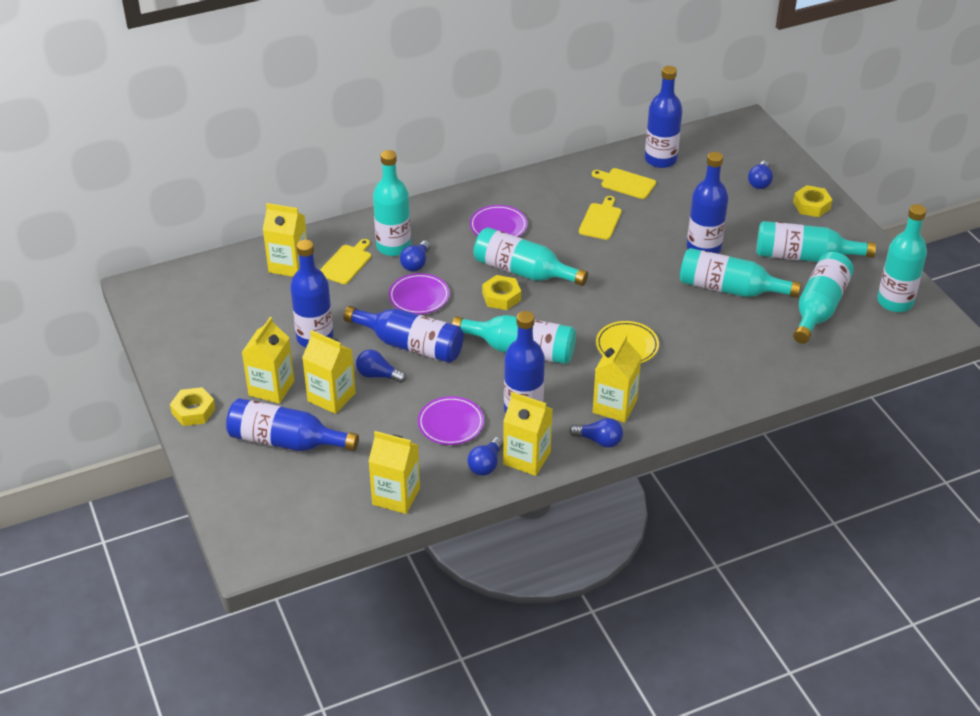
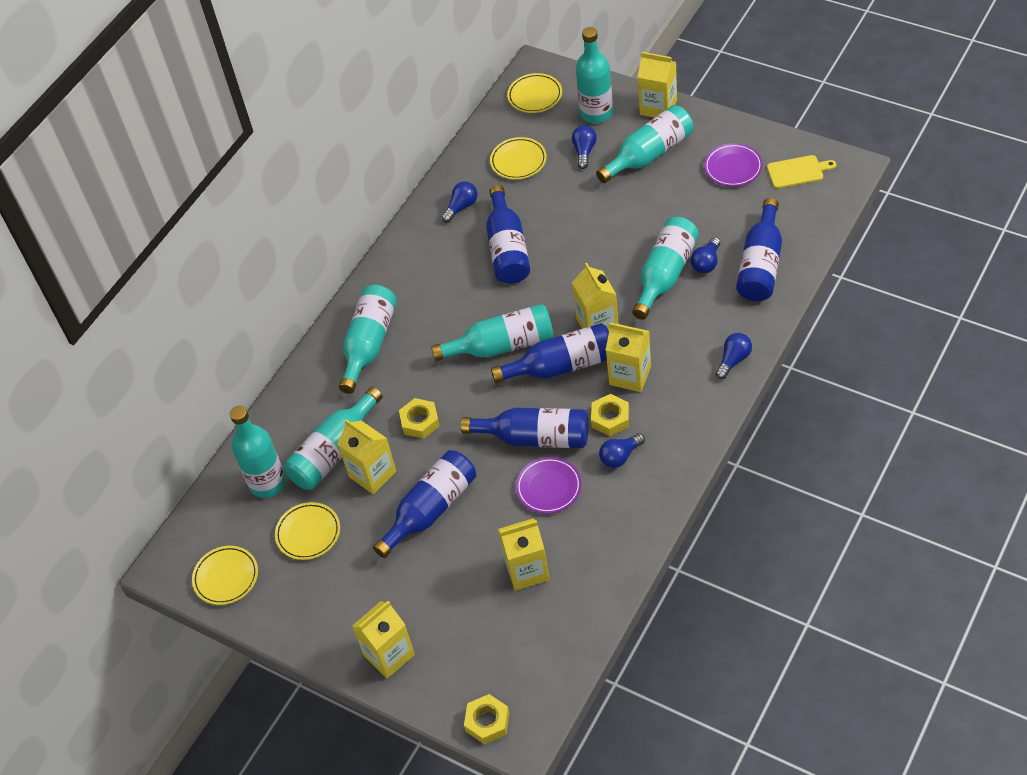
blue bottle: [226,398,359,451] [290,240,333,347] [343,306,464,363] [504,311,545,414] [645,66,682,168] [687,152,728,254] = 6 -> [373,450,476,558] [461,408,588,448] [486,185,530,284] [491,323,609,383] [736,198,782,301] = 5
purple plate: [389,273,450,314] [418,396,484,445] [470,205,528,237] = 3 -> [516,457,582,514] [704,143,763,187] = 2
yellow cutting board: [320,239,371,284] [579,196,622,240] [592,168,656,199] = 3 -> [767,155,836,188] = 1
yellow plate: [596,321,659,363] = 1 -> [192,546,258,605] [275,502,340,560] [490,137,547,180] [507,73,562,113] = 4

